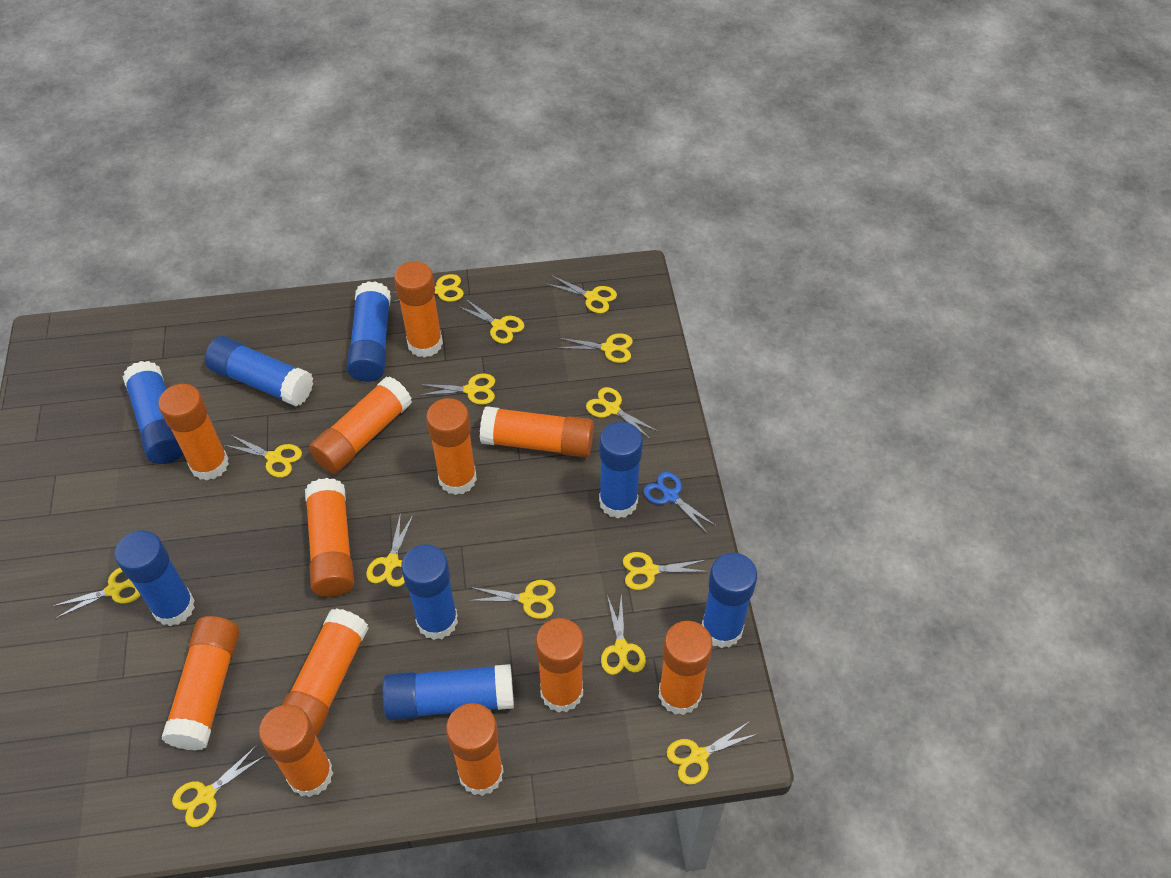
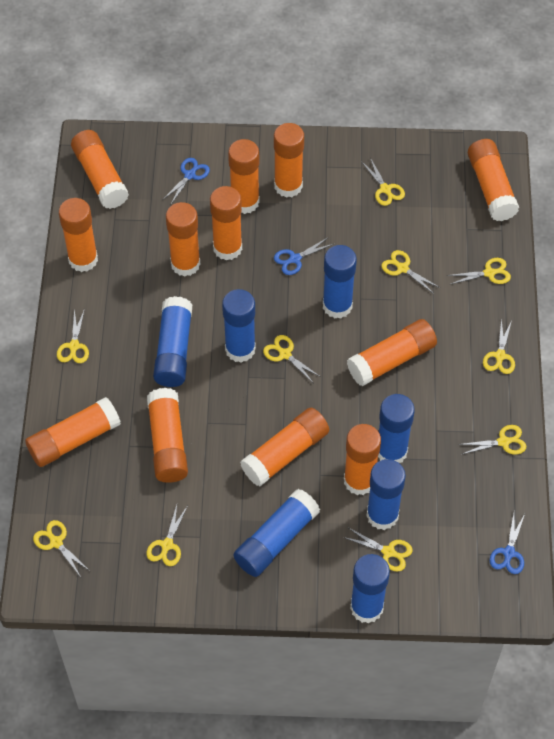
blue glue stick: [115,530,195,626] [123,361,183,464] [205,336,313,406] [347,281,391,382] [382,664,514,720] [401,544,458,640] [599,422,643,519] [702,553,757,648] = 8 -> [153,296,193,387] [222,289,256,363] [233,489,320,577] [323,245,357,319] [350,554,390,623] [366,459,406,530] [378,394,415,463] = 7
blue scissors: [643,472,716,534] = 1 -> [162,158,210,205] [274,237,333,275] [490,514,525,574] = 3
yellow scissors: [53,568,141,619] [172,745,265,827] [224,435,302,477] [366,512,414,587] [390,274,464,302] [419,373,495,405] [457,298,524,344] [468,580,556,619] [547,275,617,313] [557,333,633,363] [586,387,659,439] [601,594,646,675] [623,552,709,590] [666,721,757,784] = 14 -> [33,520,90,577] [57,309,89,363] [146,505,187,566] [263,335,321,382] [343,528,413,571] [361,158,405,206] [381,250,440,294] [447,258,511,285] [458,425,526,454] [483,318,515,374] = 10

